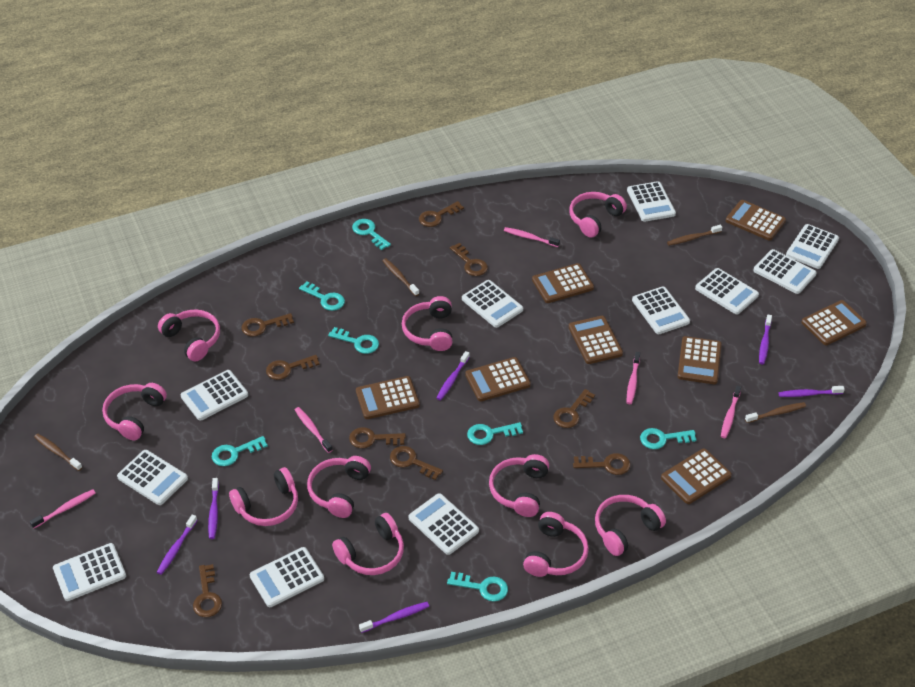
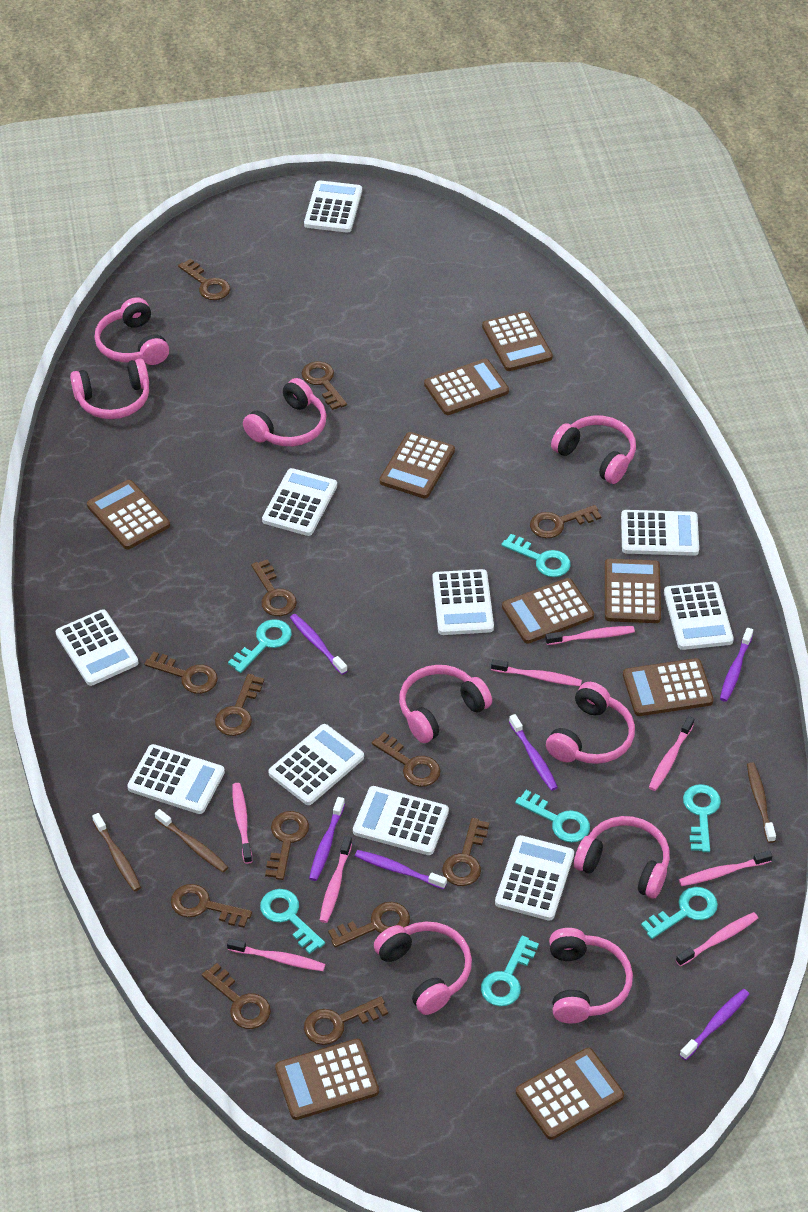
brown calculator: [356,376,420,419] [465,357,531,401] [532,263,594,303] [569,316,623,364] [661,449,732,504] [677,336,722,384] [726,200,786,241] [801,300,867,345] = 8 -> [87,480,170,549] [275,1039,379,1120] [380,432,455,499] [424,359,509,415] [482,311,553,371] [502,578,594,643] [516,1048,624,1140] [605,559,661,623] [623,658,714,716] = 9
brown key: [193,564,222,617] [241,313,294,337] [266,355,320,380] [349,427,406,448] [390,446,443,480] [419,201,464,227] [450,243,488,276] [553,389,595,428] [573,453,630,475] = 9 -> [144,652,218,694] [171,884,252,928] [178,259,230,300] [202,963,271,1029] [215,674,264,736] [251,560,297,616] [265,811,309,880] [301,361,347,410] [304,996,388,1045] [328,902,410,948] [372,732,441,787] [442,818,489,886] [530,505,601,538] = 13
brown toothbrush: [34,434,83,471] [382,258,419,296] [667,225,722,246] [745,402,806,423] = 4 -> [92,813,141,891] [155,809,228,872] [747,762,776,843] = 3
pink headphones: [102,383,167,440] [158,309,220,361] [229,467,298,526] [307,456,371,518] [332,513,404,575] [402,296,452,351] [489,454,549,517] [523,512,589,577] [569,192,627,237] [595,495,666,556] = 10 -> [70,359,149,419] [94,297,169,365] [243,378,326,447] [374,922,472,1015] [399,665,492,743] [546,682,635,764] [549,928,633,1023] [551,415,636,484] [574,816,670,898] = 9
pink toothbrush: [30,489,96,528] [295,407,332,453] [504,227,560,247] [627,352,640,404] [721,385,741,438] = 5 -> [227,938,325,971] [232,783,252,864] [319,836,352,923] [491,659,582,686] [545,626,635,645] [649,716,694,791] [676,912,758,966] [679,850,772,886] = 8
white calculator: [53,543,126,601] [117,450,188,505] [181,370,248,421] [250,547,324,607] [409,493,479,555] [462,280,523,328] [627,181,676,222] [632,286,690,334] [695,268,759,314] [753,249,817,294] [786,224,839,269] = 11 -> [56,609,139,686] [127,744,225,814] [262,468,337,536] [268,724,364,805] [304,180,362,232] [353,786,449,855] [432,569,494,635] [495,835,574,921] [621,510,699,556] [664,582,734,650] = 10

